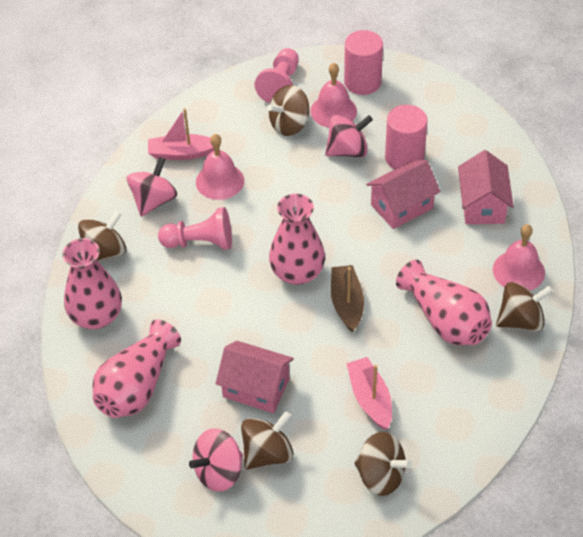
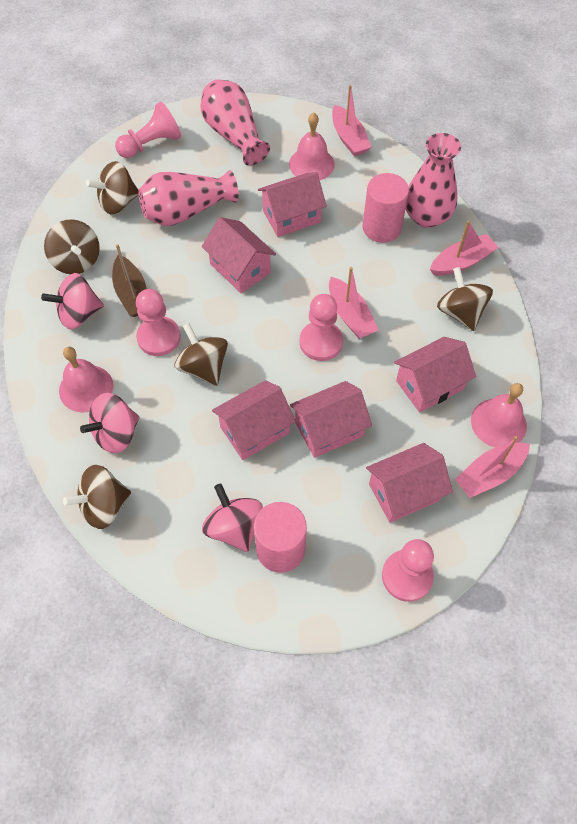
pink boat: [148,108,214,160] [346,357,392,430] = 2 -> [329,267,379,339] [332,85,372,156] [430,221,499,276] [455,436,530,498] = 4
pink house: [215,341,294,413] [366,160,441,229] [458,150,514,224] = 3 -> [202,217,276,293] [212,380,296,460] [258,172,327,237] [290,381,372,458] [366,443,453,523] [394,337,476,413] = 6
pink pawn: [158,207,232,250] [255,48,299,103] = 2 -> [115,102,181,158] [136,289,181,356] [300,294,343,361] [382,539,434,602] = 4
pink vase: [62,238,122,329] [92,320,181,418] [269,194,325,285] [396,260,492,345] = 4 -> [138,170,238,226] [201,79,270,166] [406,133,461,228] = 3

